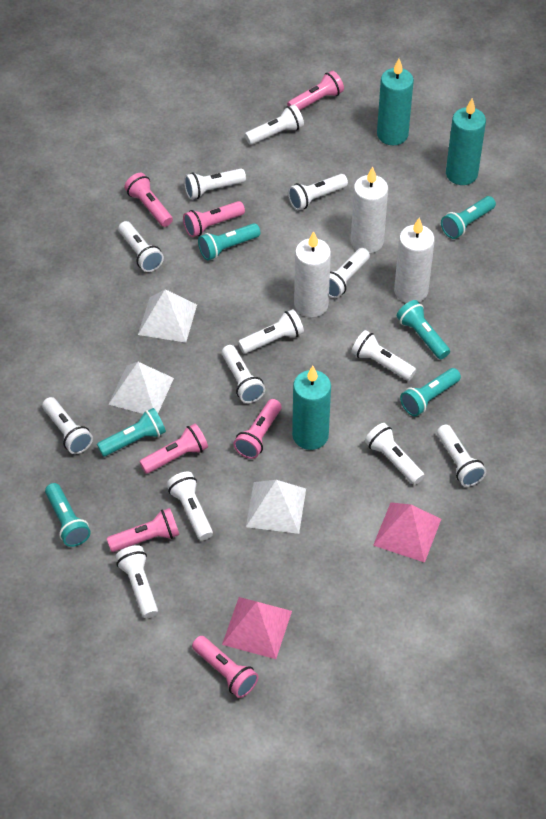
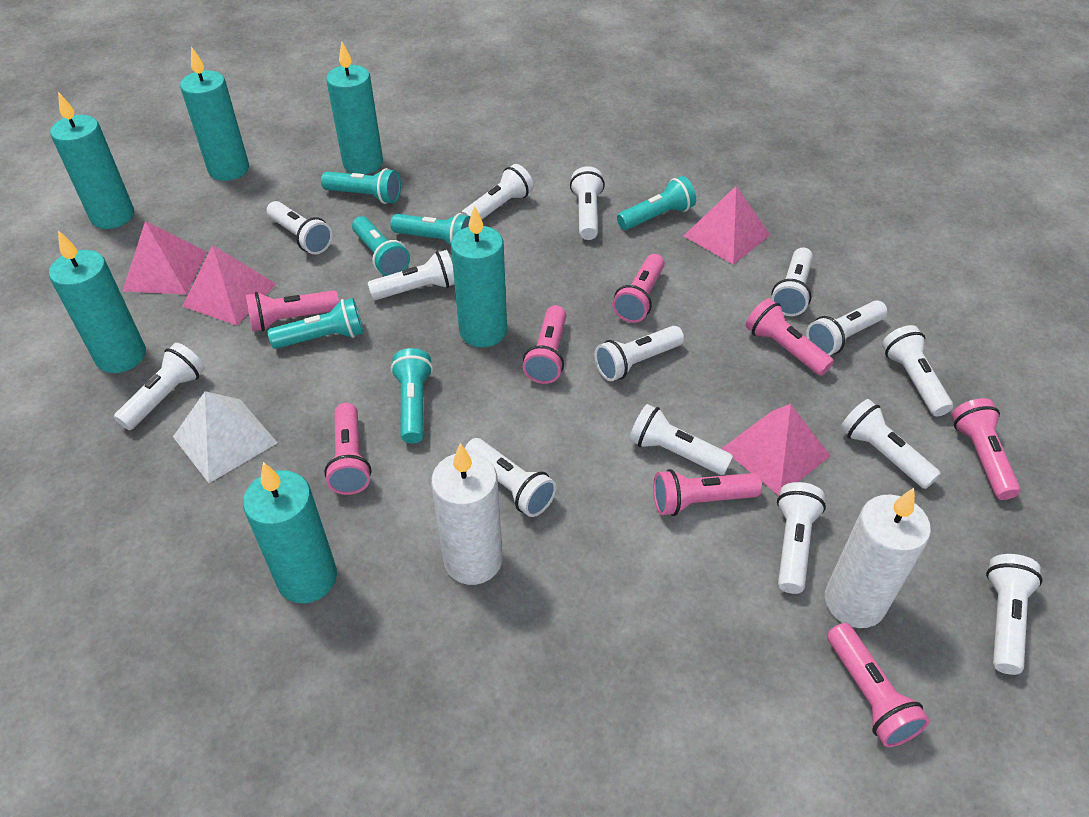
pink flashlight: [107,508,179,552] [124,173,173,227] [139,424,208,474] [183,201,245,237] [192,636,259,698] [233,399,281,459] [287,71,344,111] = 7 -> [245,290,339,331] [324,403,371,495] [523,305,567,384] [612,254,665,323] [653,469,762,516] [746,298,834,376] [827,623,930,747] [952,398,1021,500] = 8
pink pyramid: [222,597,292,659] [373,503,441,563] = 2 -> [123,221,207,295] [182,245,276,326] [684,186,770,265] [721,404,830,496] = 4
turquoise candle: [292,366,331,450] [377,59,414,145] [446,98,486,185] = 3 -> [49,230,146,373] [50,92,134,229] [180,46,249,181] [243,462,337,604] [326,42,383,175] [451,205,507,348] = 6
white candle: [294,231,331,318] [351,166,388,253] [394,218,435,303] = 3 -> [431,443,503,585] [825,488,931,628] = 2
white flashlight: [42,397,93,454] [115,545,158,618] [118,221,164,272] [166,472,213,541] [184,169,246,199] [222,345,265,403] [238,309,304,354] [245,104,304,145] [288,174,348,210] [329,248,370,298] [351,330,416,381] [365,423,425,485] [437,425,486,487] = 13 -> [114,343,205,430] [267,201,333,254] [368,250,455,300] [461,164,534,220] [465,438,557,517] [570,166,605,240] [595,326,684,381] [629,404,733,475] [771,247,813,316] [777,482,826,594] [806,300,887,356] [840,399,941,489] [882,325,953,416] [986,554,1043,675] = 14
white pyramid: [108,362,174,414] [138,289,197,343] [246,480,306,534] = 3 -> [173,391,278,483] = 1

